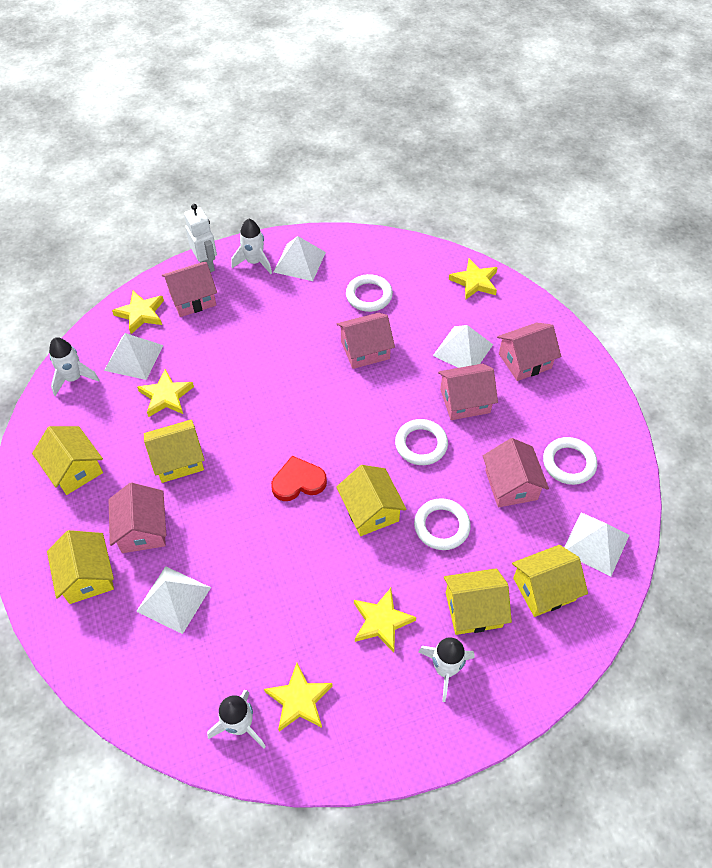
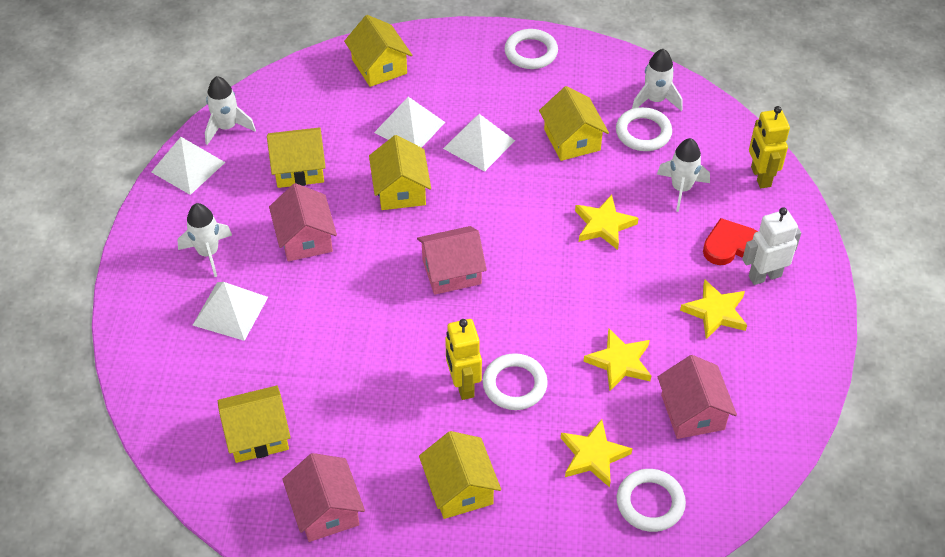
pink house: [109,483,166,553] [162,262,217,317] [337,313,395,369] [438,364,498,420] [483,438,549,507] [497,322,561,381] = 6 -> [269,183,337,261] [282,453,365,542] [417,226,487,295] [658,355,737,439] = 4
white pyramid: [104,333,164,380] [136,566,211,634] [274,236,326,281] [433,325,493,368] [564,512,629,576] = 5 -> [151,137,225,195] [193,282,268,341] [374,97,445,148] [443,114,515,172] = 4
yellow robot: none = 0 -> [445,319,482,400] [749,106,790,188] = 2
yellow star: [112,291,164,334] [137,369,194,417] [264,663,333,732] [354,588,416,653] [449,258,498,299] = 5 -> [561,419,633,487] [575,195,639,250] [584,329,651,391] [680,280,747,339] = 4

